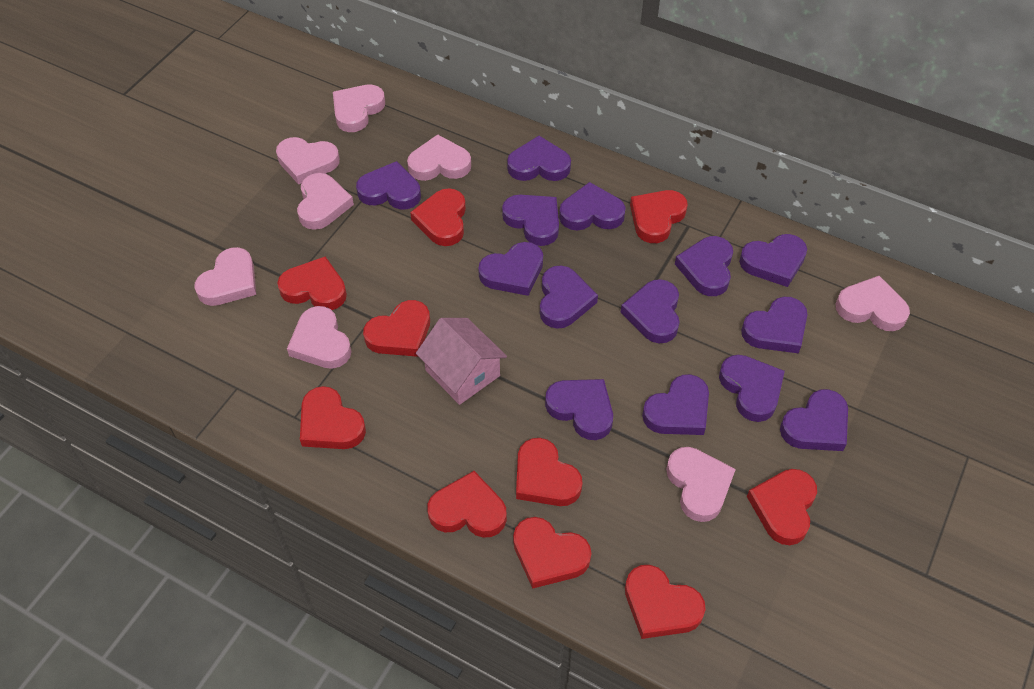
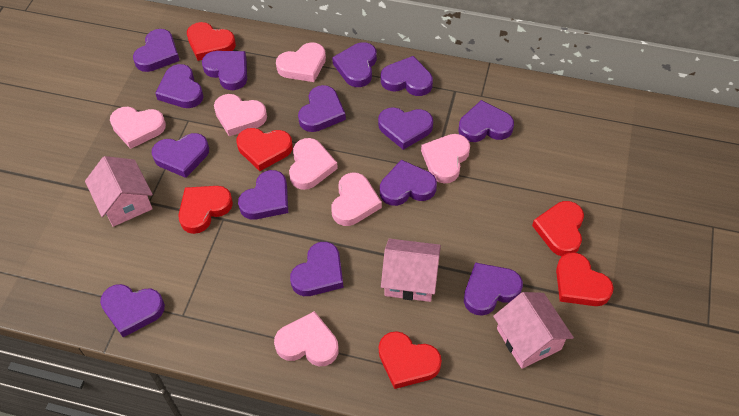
pink heart: [194,247,256,306] [276,137,340,185] [287,306,351,369] [297,173,354,230] [333,85,385,132] [407,134,471,181] [666,447,736,522] [836,276,910,331] = 8 -> [110,107,166,149] [214,94,267,136] [274,311,339,366] [276,42,326,82] [289,138,338,190] [331,173,382,226] [421,134,470,184] = 7
pink house: [416,318,507,405] = 1 -> [85,156,153,227] [381,239,441,302] [493,292,574,369] = 3
red heart: [277,257,347,310] [300,386,366,449] [363,300,430,357] [410,188,466,246] [427,471,507,538] [513,517,591,589] [516,438,583,506] [625,565,706,639] [630,190,688,243] [747,469,817,545] = 10 -> [178,186,233,234] [187,22,236,61] [237,128,293,171] [379,331,442,389] [532,201,584,256] [556,252,614,306] = 6

